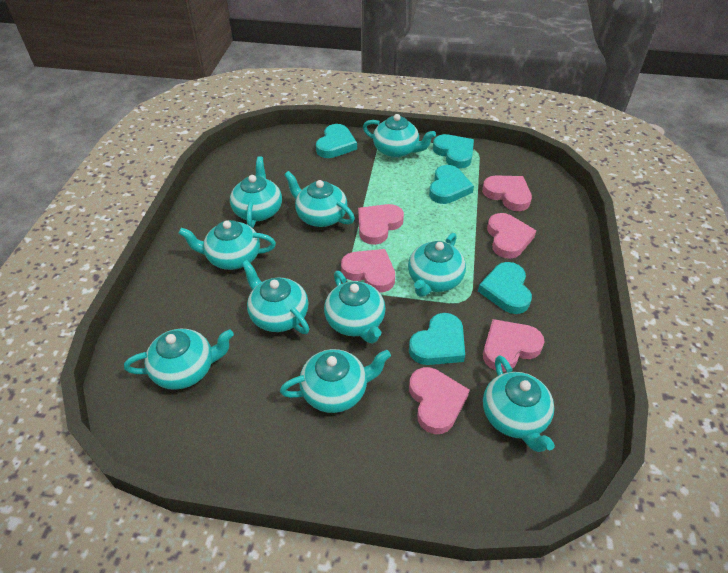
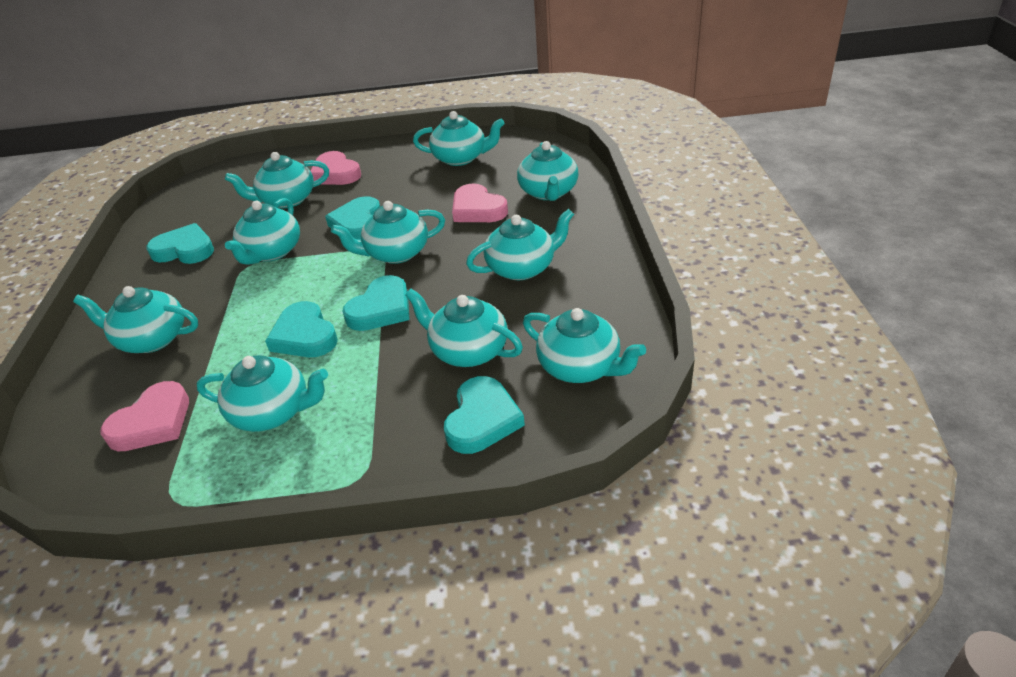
pink heart: [341,249,395,293] [358,204,404,245] [409,367,469,434] [482,175,532,211] [483,319,544,372] [487,213,536,259] = 6 -> [101,381,189,451] [311,151,361,185] [452,184,508,222] = 3

